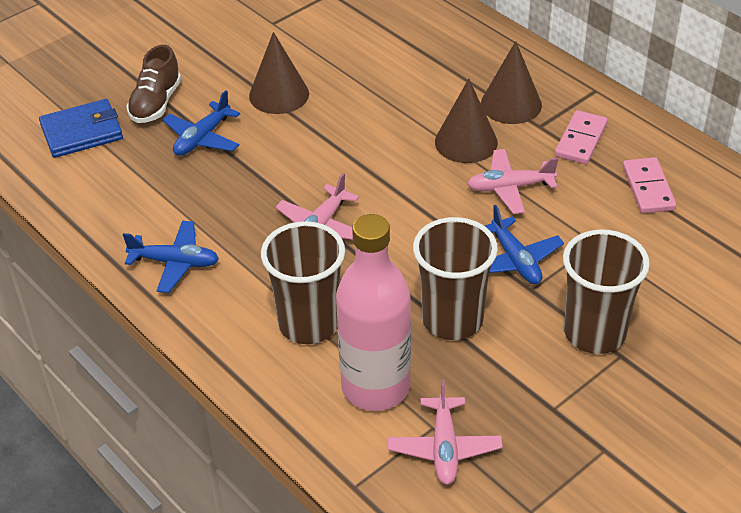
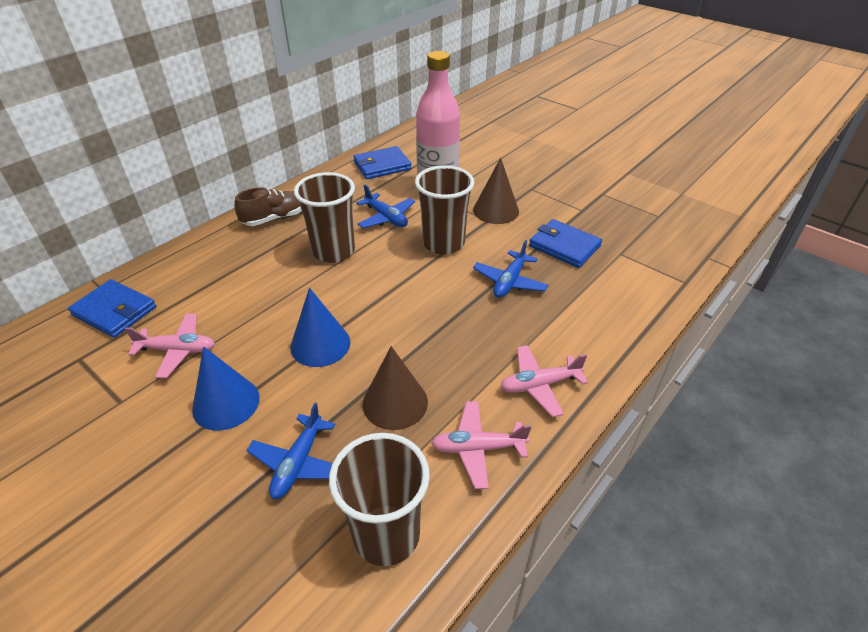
blue cone: none = 0 -> [192,346,260,431] [290,288,350,367] = 2
blue wallet: [39,99,123,158] = 1 -> [68,279,156,338] [353,146,411,179] [529,219,602,268] = 3
brown cone: [249,32,309,114] [435,79,498,163] [481,41,542,124] = 3 -> [363,346,428,430] [473,158,519,224] = 2
pink domino: [555,110,608,164] [623,157,677,213] = 2 -> none = 0

